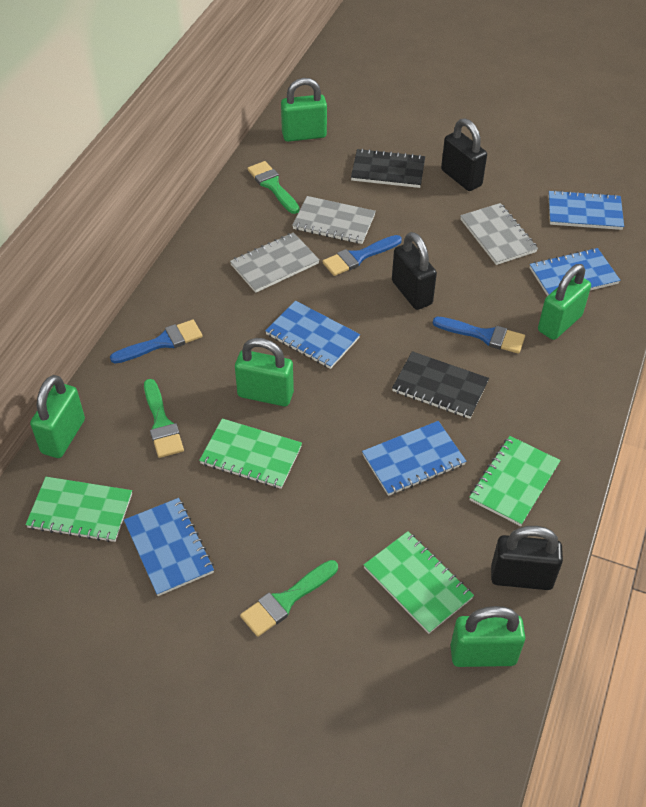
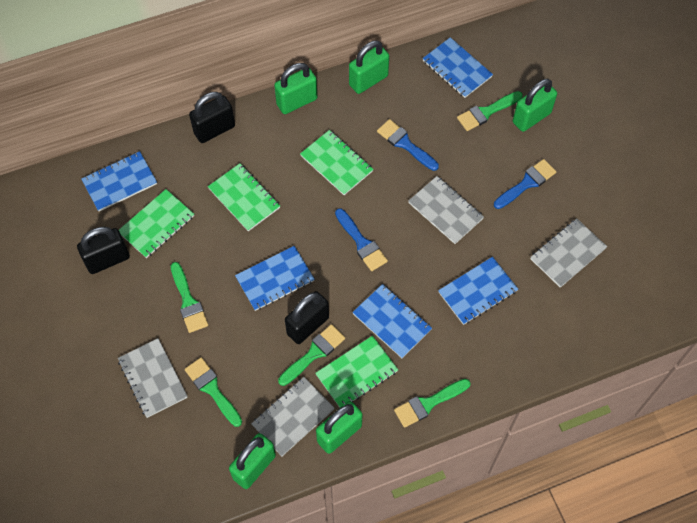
black notebook: [351,148,425,188] [392,351,489,419] = 2 -> none = 0
green brush: [144,379,184,458] [240,560,338,637] [247,161,300,214] = 3 -> [171,262,208,333] [185,357,242,427] [278,324,345,386] [394,379,471,428] [457,91,523,131] = 5
grey notebook: [230,232,320,293] [292,196,376,244] [460,203,538,265] = 3 -> [118,338,187,418] [251,377,334,456] [408,176,484,244] [530,218,607,288] = 4

